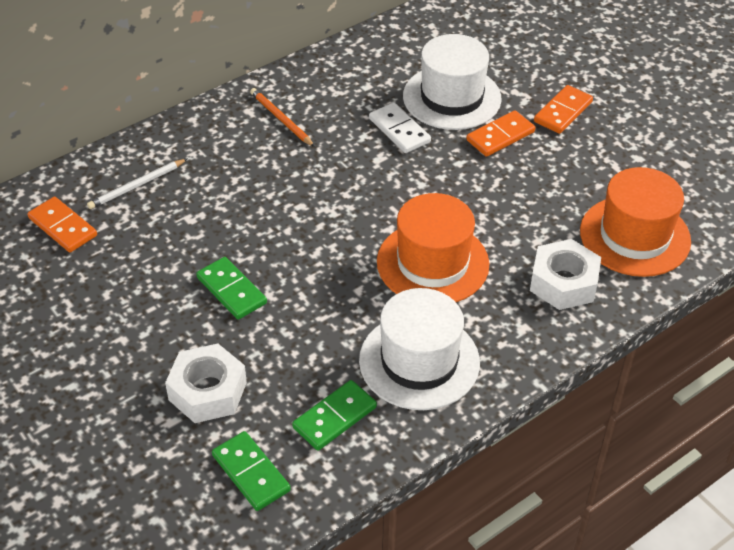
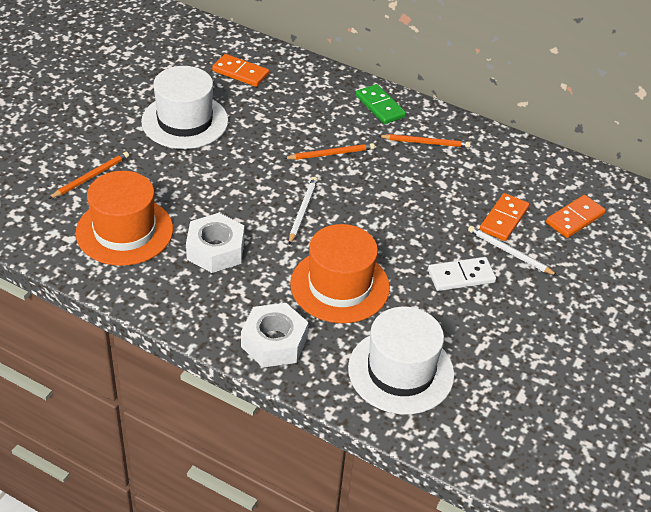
green domino: [196,257,267,320] [212,431,291,511] [292,380,377,451] = 3 -> [356,84,406,124] = 1
orange pencil: [250,88,315,147] = 1 -> [48,152,129,199] [283,143,375,160] [379,134,471,148] = 3
white pencil: [87,159,187,209] = 1 -> [289,177,318,245] [468,226,558,276] = 2

